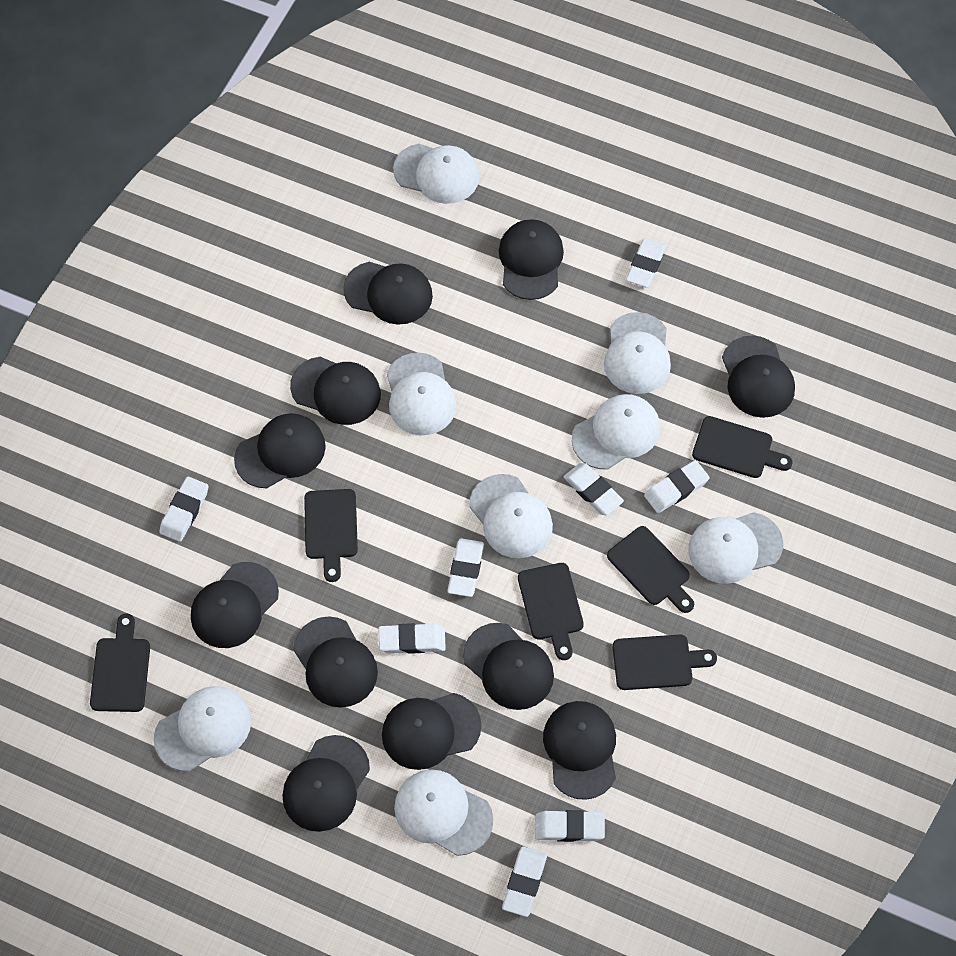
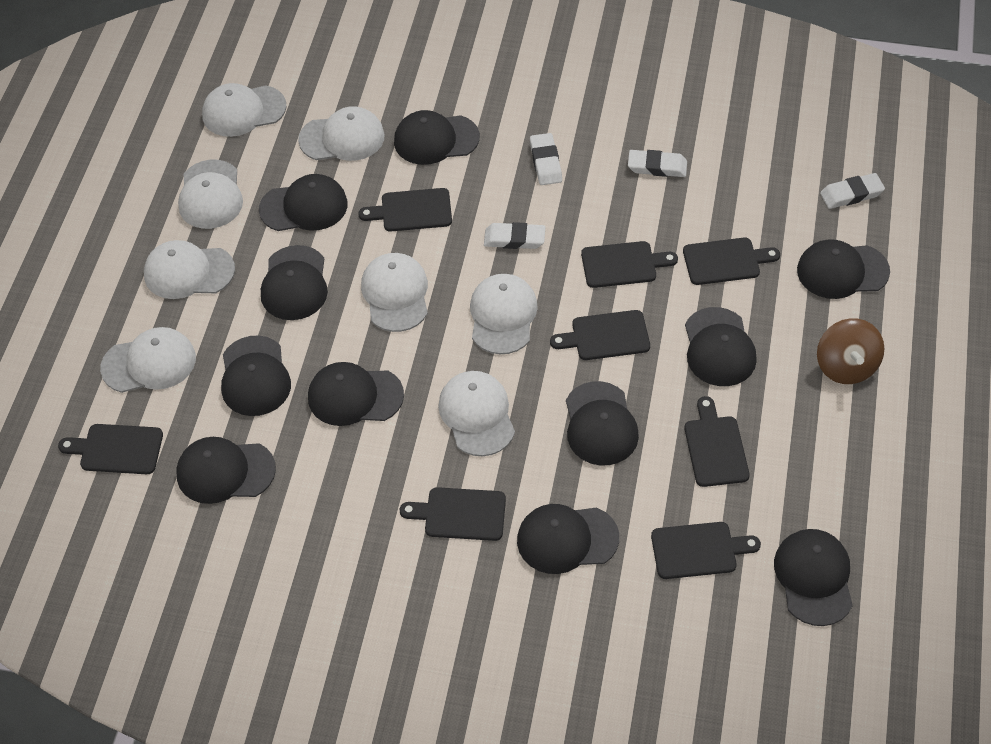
black cutting board: [90,613,150,712] [304,489,358,582] [518,563,584,660] [607,526,694,613] [613,634,717,690] [692,416,793,478] = 6 -> [58,424,163,474] [358,188,452,232] [400,487,506,541] [550,310,650,360] [581,241,678,288] [651,522,761,579] [683,238,780,285] [684,396,750,487] = 8
brown spinning top: none = 0 -> [817,318,884,384] = 1
white eraser: [159,476,208,542] [379,623,446,654] [447,538,484,597] [502,846,547,917] [535,810,605,842] [564,463,624,515] [626,238,666,288] [644,460,710,513] = 8 -> [484,222,545,249] [530,133,562,185] [628,150,687,177] [820,173,885,209] = 4

